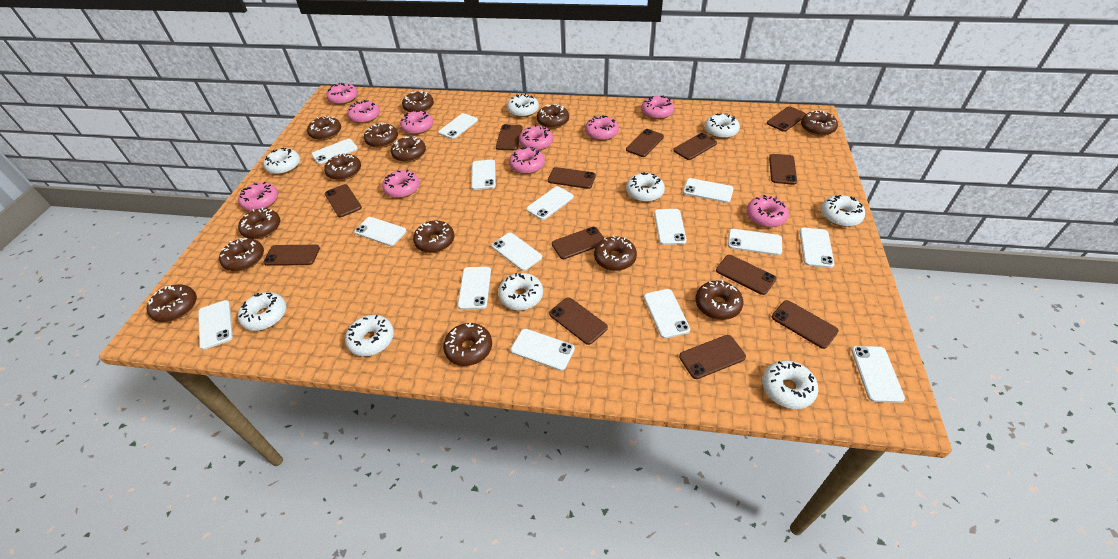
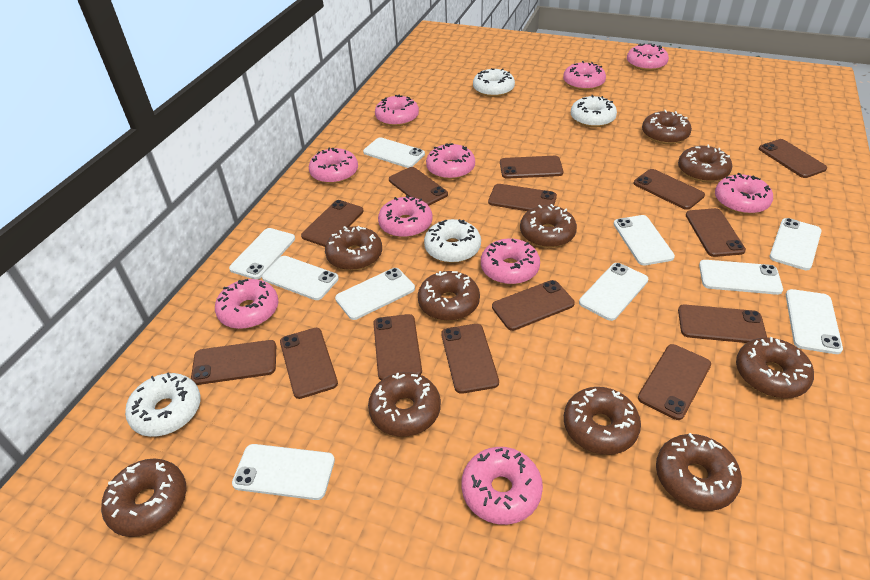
brown donut: [147,285,197,322] [219,238,264,271] [238,207,280,239] [307,116,341,140] [324,153,361,180] [364,123,398,148] [391,136,426,162] [402,91,434,112] [413,221,454,253] [443,323,492,366] [537,104,569,128] [594,236,637,271] [695,280,743,320] [801,110,838,136] = 14 -> [101,458,186,537] [325,226,382,270] [368,372,441,437] [418,271,480,321] [520,204,577,248] [564,387,641,455] [642,110,692,144] [656,433,742,511] [678,145,732,182] [736,337,814,398] = 10
brown phone: [263,245,320,266] [325,184,362,217] [496,124,523,150] [548,167,596,189] [549,297,608,345] [552,227,604,259] [626,129,664,157] [673,133,717,160] [679,335,746,379] [716,255,777,295] [767,106,806,132] [769,154,797,185] [772,300,839,349] = 13 -> [191,340,276,385] [280,328,338,399] [301,200,364,247] [373,314,422,380] [389,167,448,206] [441,324,499,394] [488,184,557,211] [492,280,575,331] [500,156,563,179] [634,169,705,210] [638,344,711,420] [678,304,767,343] [686,208,746,257] [759,139,827,178] = 14
white donut: [238,292,286,331] [263,148,300,175] [345,315,394,356] [498,273,543,310] [507,93,539,117] [626,172,665,202] [704,113,740,139] [762,360,818,409] [821,195,865,227] = 9 -> [125,372,201,437] [424,219,481,263] [473,68,515,97] [571,95,617,128] = 4
white phone: [198,300,233,350] [312,139,358,164] [354,217,406,246] [438,113,478,139] [458,267,491,310] [471,160,496,190] [492,233,542,271] [511,329,575,371] [526,186,574,220] [644,289,690,338] [654,209,687,245] [683,178,734,203] [728,229,782,255] [800,228,834,268] [851,346,905,403] = 15 -> [229,228,295,279] [232,444,335,500] [262,256,339,300] [335,268,415,320] [363,137,425,168] [579,263,648,321] [614,215,675,265] [699,260,783,295] [769,218,822,270] [786,289,843,354] = 10

